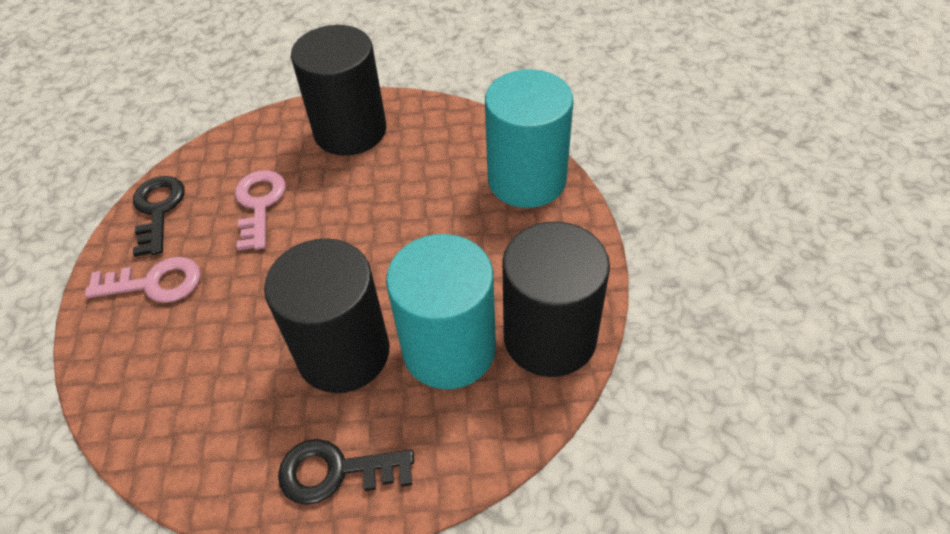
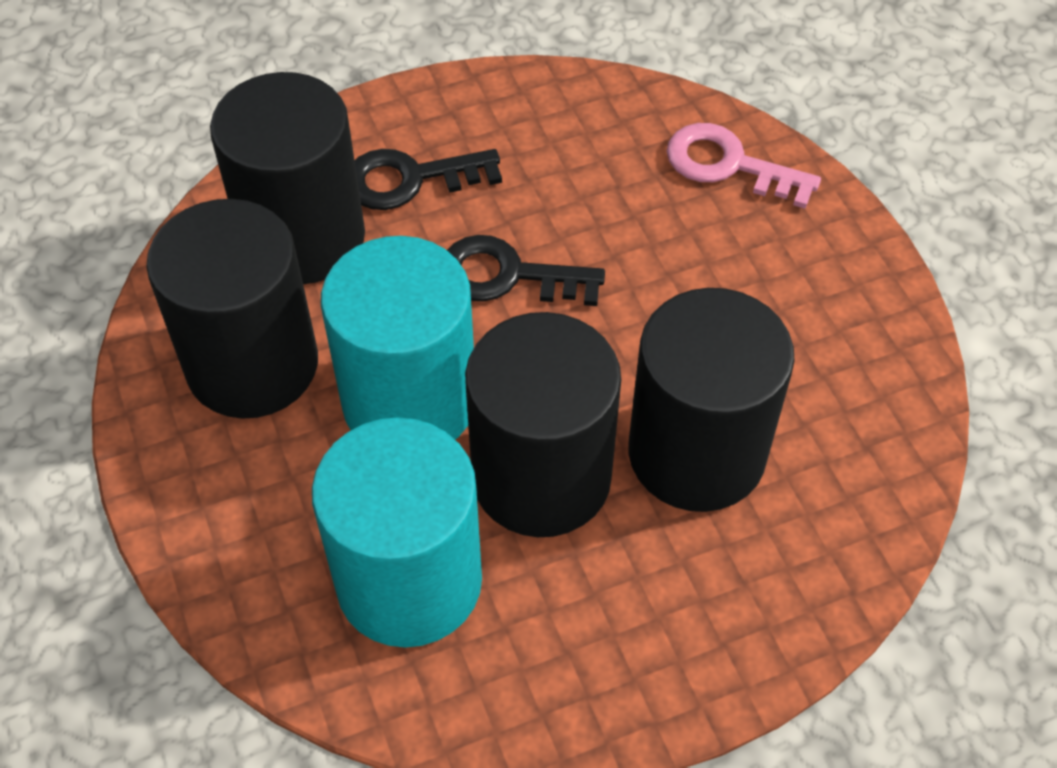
black cylinder: [264,238,389,393] [291,25,386,156] [502,222,610,377] = 3 -> [146,199,318,419] [210,72,365,284] [465,312,621,537] [628,288,795,512] = 4
pink key: [85,257,201,303] [235,170,286,250] = 2 -> [666,123,821,209] = 1

